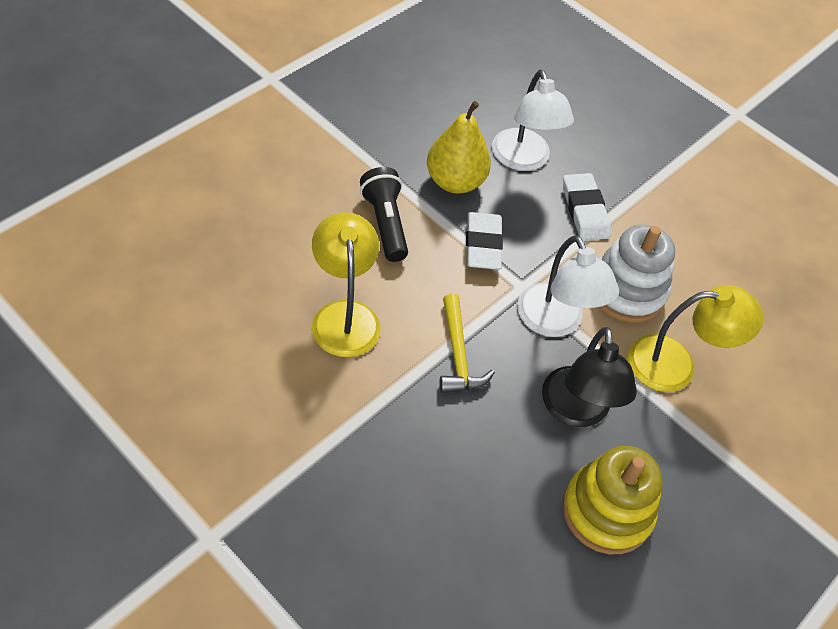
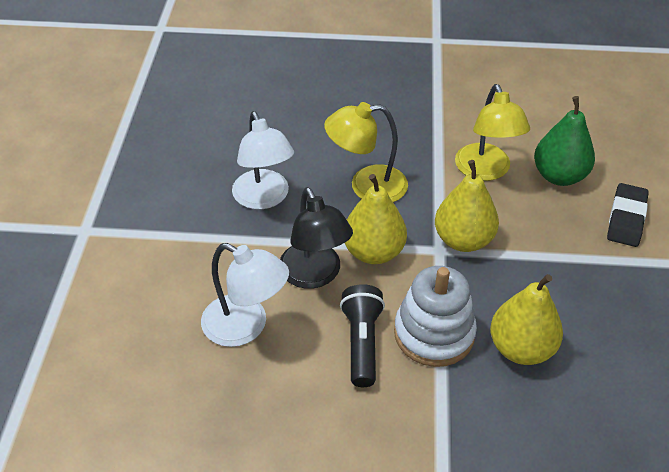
black eraser: none = 0 -> [607,183,649,247] = 1
green pear: none = 0 -> [534,96,595,186] = 1
white eraser: [466,212,503,270] [563,173,611,241] = 2 -> none = 0
yellow hammer: [439,294,495,393] = 1 -> none = 0
yellow pear: [427,101,491,194] = 1 -> [345,174,407,264] [435,160,499,252] [490,274,563,365] = 3
yellow stacking toy: [562,446,663,554] = 1 -> none = 0

